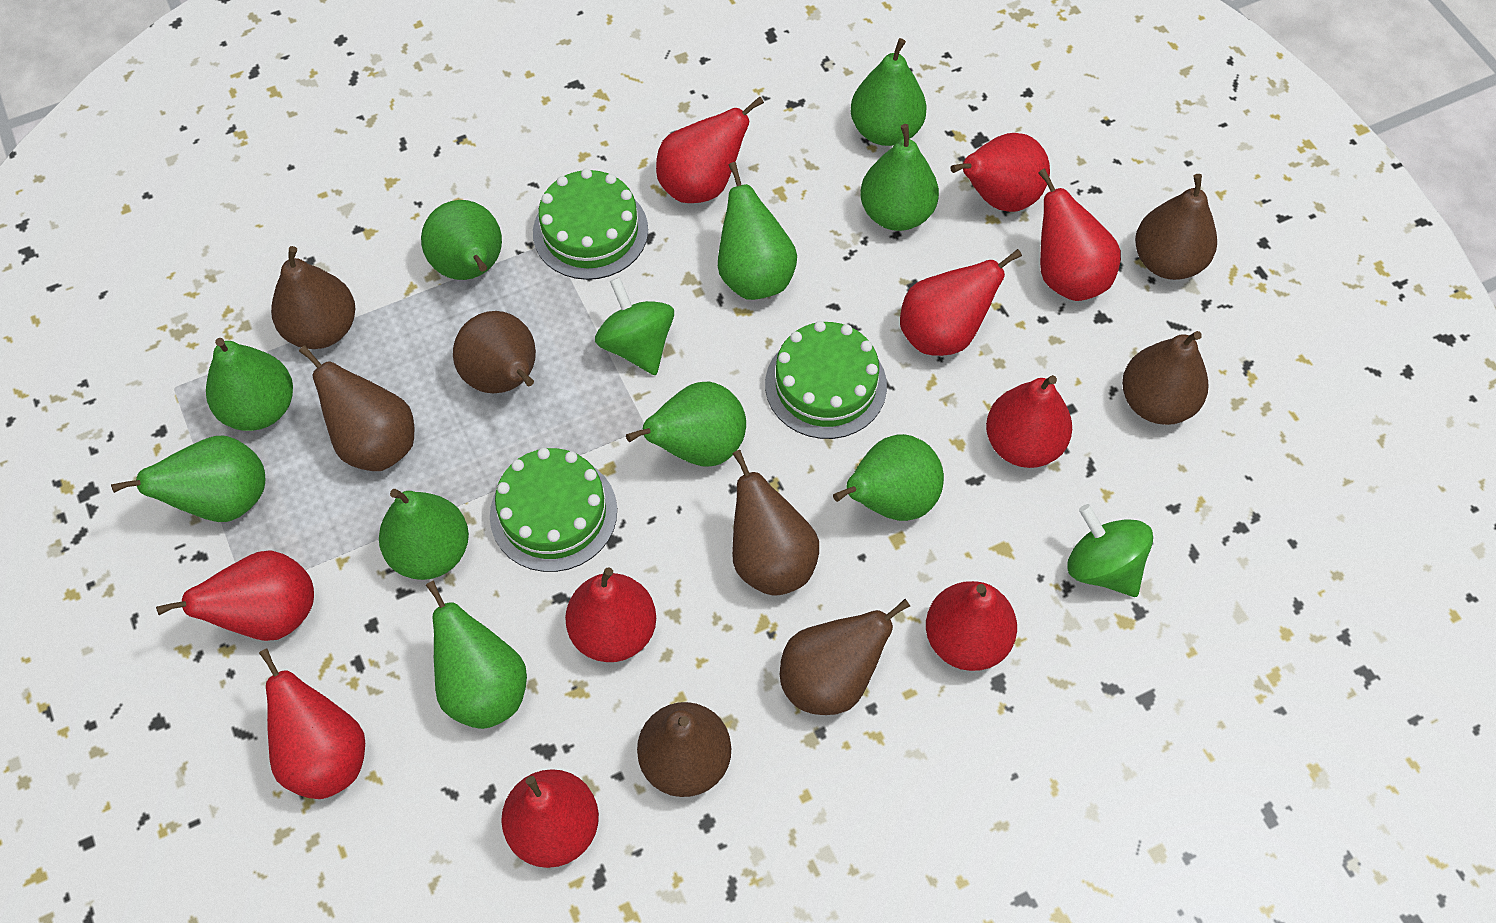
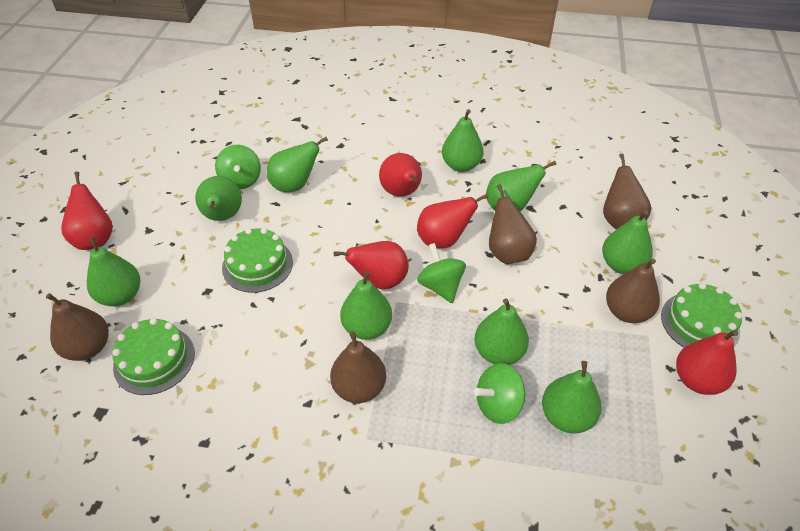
brown pear: [271,246,355,349] [299,345,414,471] [453,311,536,394] [637,702,731,797] [732,450,819,596] [780,599,910,715] [1122,331,1208,425] [1135,174,1217,280] = 8 -> [46,293,109,361] [330,331,386,403] [489,184,537,264] [603,154,651,230] [606,259,660,323] = 5
green pear: [111,436,265,522] [206,338,293,431] [379,489,469,580] [421,200,502,280] [426,581,527,729] [626,382,746,466] [718,162,797,300] [833,434,944,521] [851,38,927,146] [860,124,939,231] = 10 -> [87,236,140,306] [195,176,242,221] [267,137,328,192] [340,270,392,340] [442,109,483,172] [474,298,529,365] [486,161,556,211] [542,361,602,433] [602,210,653,274] = 9
green spinning top: [595,277,674,375] [1067,504,1153,597] = 2 -> [215,145,261,189] [417,243,466,303] [474,363,525,424] = 3
red pear: [156,550,314,641] [259,649,365,799] [501,769,599,868] [565,567,656,662] [656,96,764,203] [900,249,1022,356] [926,581,1017,671] [950,133,1050,212] [986,375,1072,468] [1038,168,1121,301] = 10 -> [61,171,113,250] [334,241,409,289] [379,153,422,196] [417,194,489,248] [676,330,738,395] = 5

